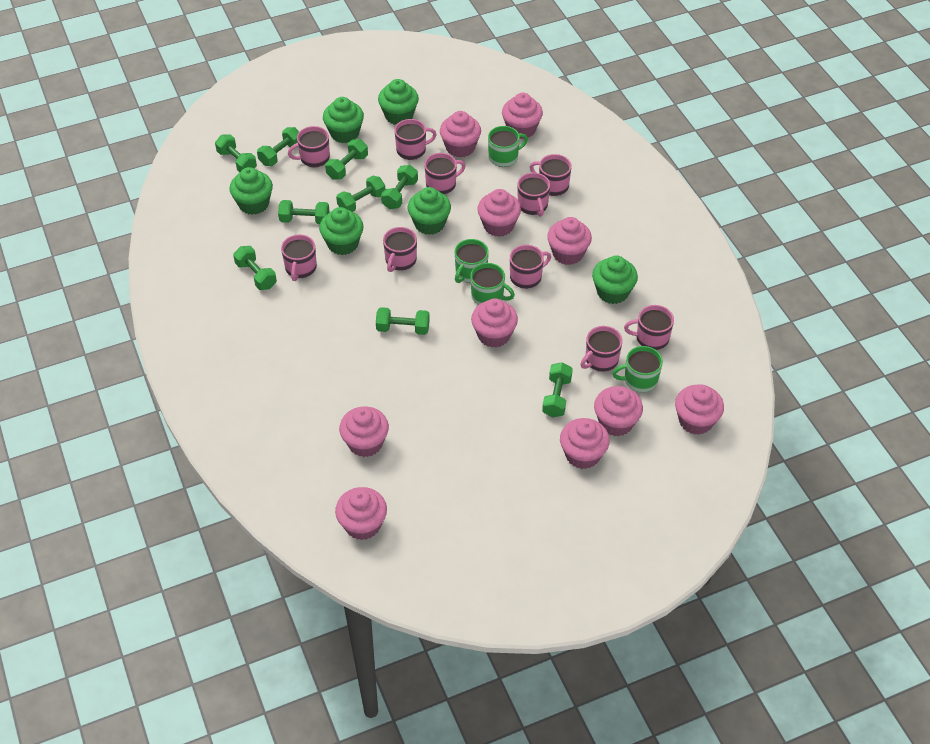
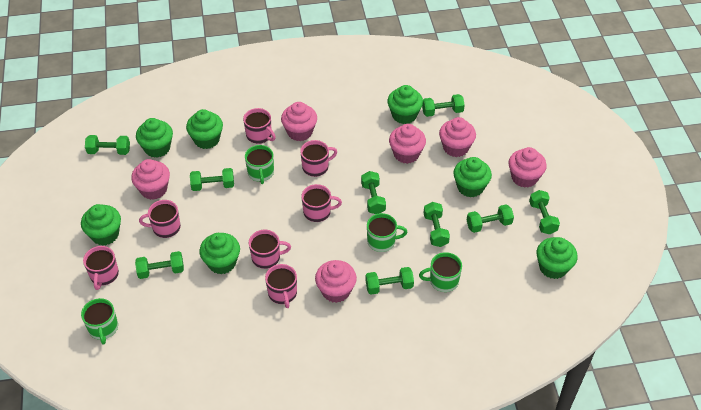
green cupcake: [230,167,273,215] [319,207,364,255] [323,97,364,143] [378,79,419,125] [408,187,451,235] [592,255,638,304] = 6 -> [81,204,121,246] [136,118,173,158] [186,109,223,149] [199,233,240,274] [387,85,423,124] [453,157,492,197] [537,237,578,279] = 7
pink cupcake: [335,487,387,540] [339,406,389,457] [440,111,481,157] [471,299,518,348] [477,189,521,237] [502,93,543,139] [547,217,592,265] [560,418,610,469] [594,386,643,436] [675,385,724,435] = 10 -> [131,159,170,200] [281,102,317,141] [315,260,357,303] [389,124,426,164] [439,117,476,157] [509,147,547,188] = 6
pink mug: [281,235,317,281] [288,126,330,167] [383,227,417,272] [394,119,437,160] [424,153,466,194] [510,245,551,289] [518,173,550,217] [530,154,572,196] [580,326,622,372] [624,305,674,350] = 10 -> [83,246,119,290] [139,200,181,238] [243,108,276,144] [249,230,291,269] [265,264,297,308] [300,140,337,177] [301,184,342,222] = 7

